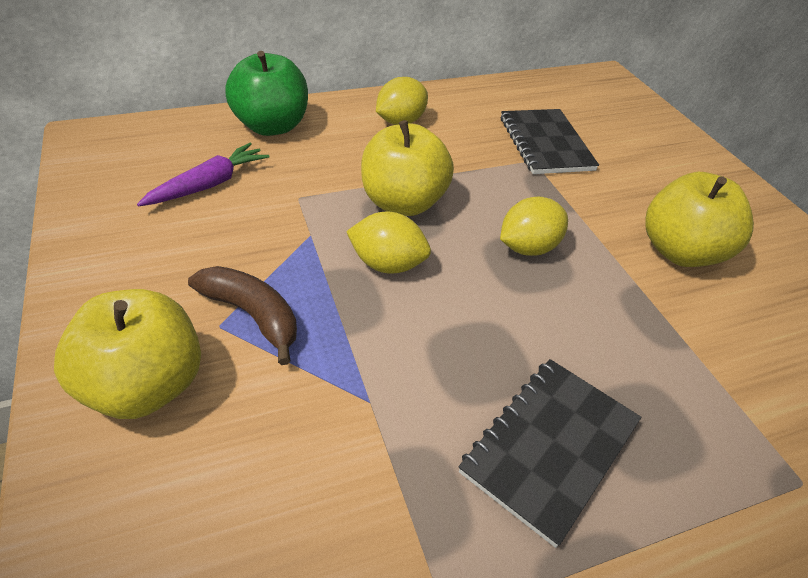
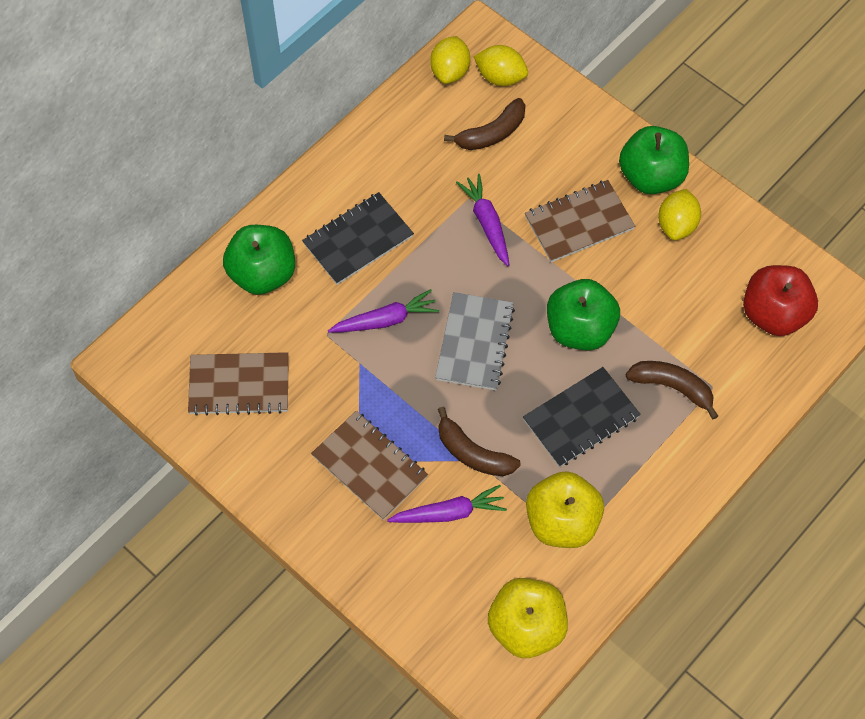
brown banana: [188,266,297,365] = 1 -> [438,407,521,476] [444,98,525,150] [626,361,718,419] = 3
brown notebook: none = 0 -> [188,352,289,416] [311,411,428,520] [525,180,635,262] = 3
green apple: [225,51,308,136] = 1 -> [223,225,295,295] [547,279,620,351] [619,126,689,194] = 3
grey notebook: none = 0 -> [435,292,515,390] = 1
purple carrot: [137,143,269,207] = 1 -> [328,289,439,333] [387,485,507,523] [456,174,510,266] = 3
red apple: none = 0 -> [743,265,818,336] = 1
yellow apple: [54,289,201,419] [361,120,454,216] [645,172,754,267] = 3 -> [488,578,568,658] [526,471,604,548] = 2

